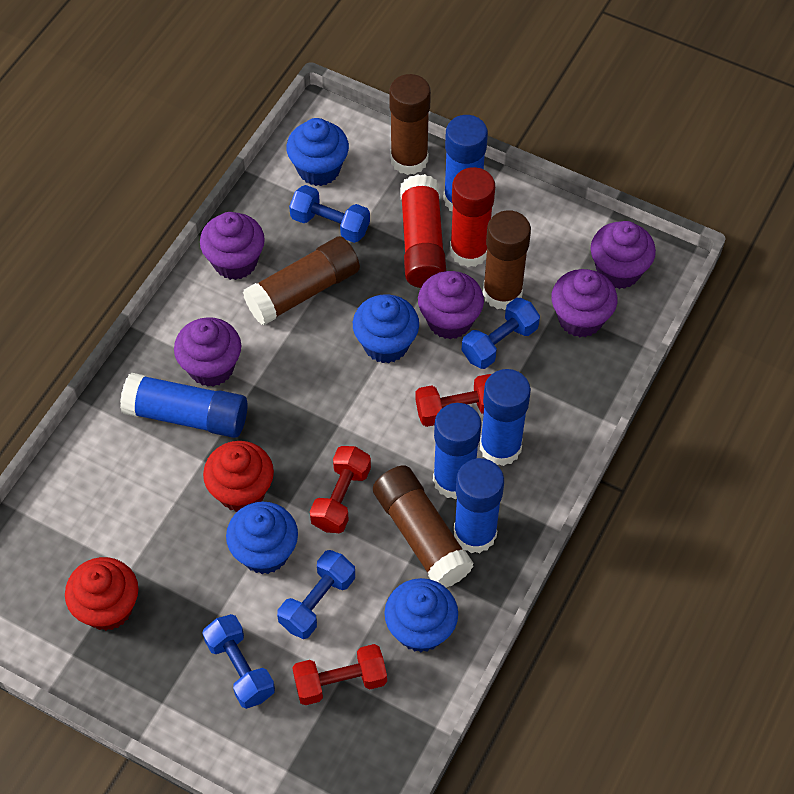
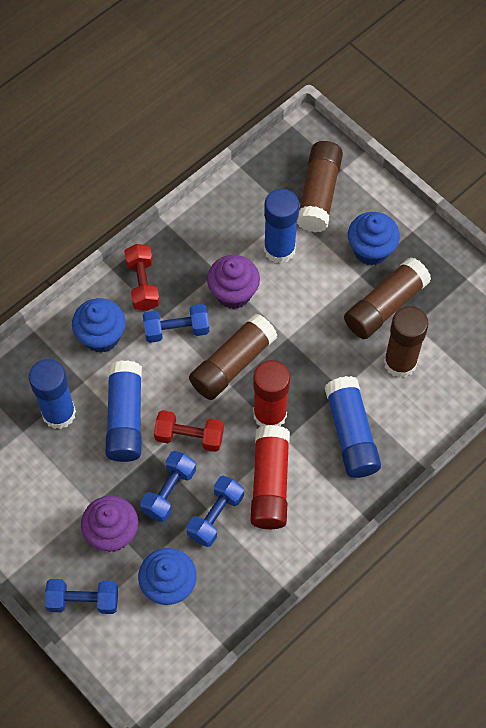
blue cupcake: [226,502,298,574] [286,118,349,186] [353,294,419,363] [384,578,458,652] = 4 -> [72,298,126,353] [138,548,197,605] [348,212,400,265] = 3
blue glue stick: [120,373,248,438] [433,403,482,499] [443,115,488,211] [454,458,504,553] [480,369,531,466] = 5 -> [29,359,76,429] [106,360,142,462] [264,189,299,264] [325,376,381,478] = 4
purple cupcake: [174,317,241,387] [200,212,265,280] [418,271,484,340] [551,269,617,337] [591,221,656,289] = 5 -> [81,496,138,552] [207,255,260,309] = 2
red cupcake: [65,557,138,631] [203,441,274,512] = 2 -> none = 0
red dumbbell: [292,644,387,705] [310,446,371,533] [415,374,492,427] = 3 -> [124,244,160,311] [154,410,224,452] = 2

